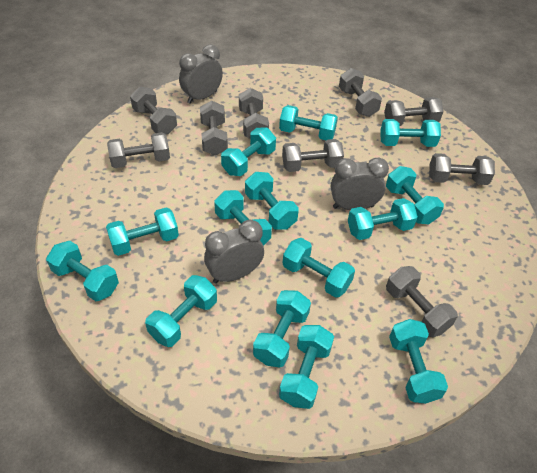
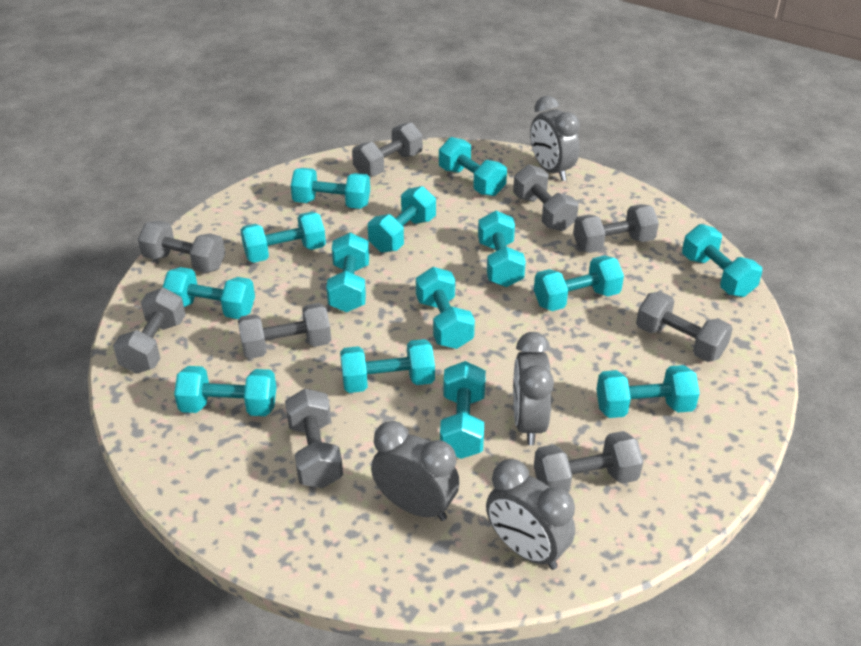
grey clock: [179,45,223,104] [204,220,264,283] [331,157,389,210] = 3 -> [371,421,460,521] [486,459,575,570] [513,332,554,445] [530,96,580,181] = 4

